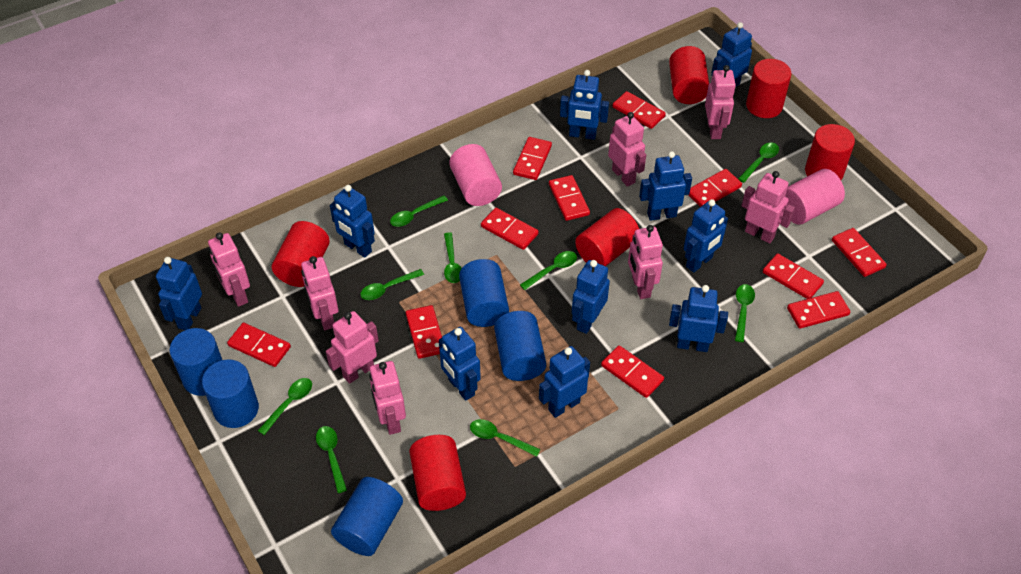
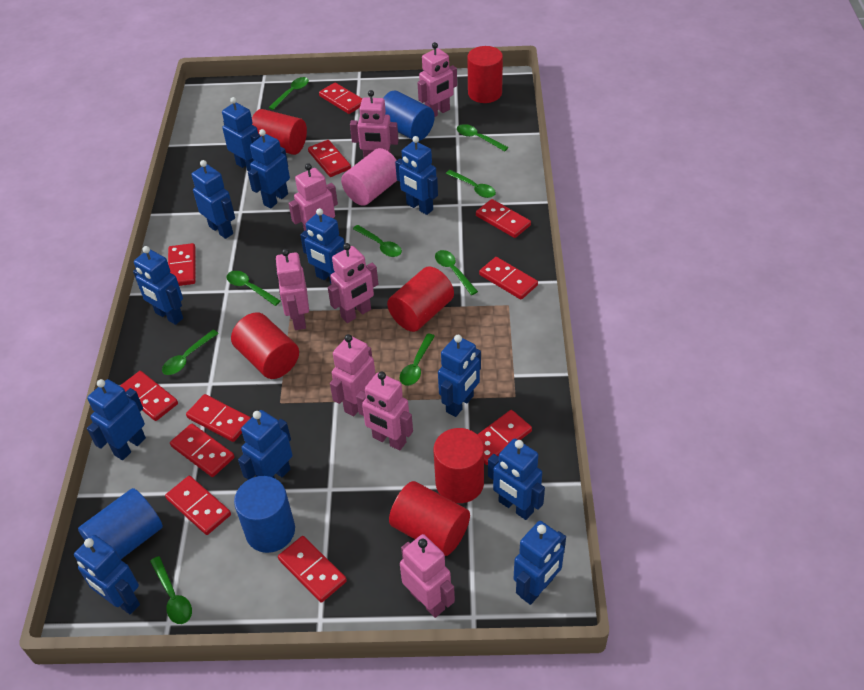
blue cylinder: [170,328,222,396] [202,359,259,428] [331,477,403,556] [459,259,509,327] [494,311,546,381] = 5 -> [78,488,163,559] [234,476,295,553] [383,91,435,141] = 3
blue robot: [156,257,202,330] [330,185,375,258] [439,327,481,401] [539,346,590,418] [560,70,609,140] [572,260,610,334] [639,151,692,221] [669,285,728,352] [684,199,728,273] [711,22,752,87] = 10 -> [74,535,140,614] [87,379,146,460] [133,246,183,325] [192,160,235,239] [222,97,260,171] [238,410,293,480] [248,129,290,208] [300,208,345,284] [395,136,438,215] [438,335,481,417] [488,439,545,520] [514,521,566,605] = 12
pink cylinder: [449,144,502,206] [785,169,845,225] = 2 -> [341,148,397,206] = 1

